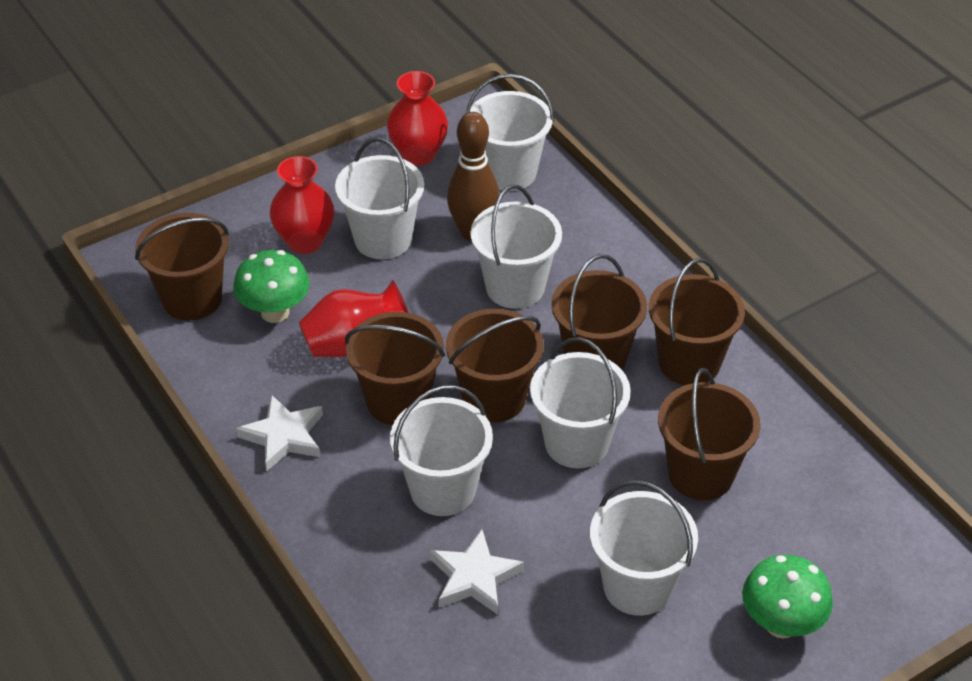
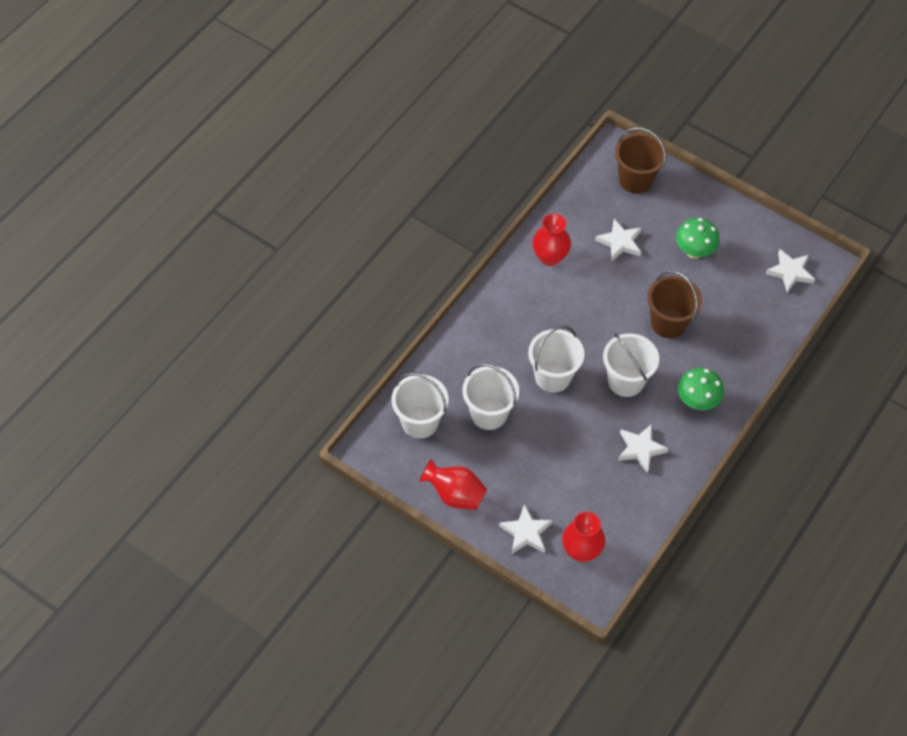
brown bowling pin: [447,112,499,241] = 1 -> none = 0
brown bucket: [135,213,229,321] [345,312,445,425] [446,309,543,422] [551,254,647,370] [649,258,745,385] [658,368,760,500] = 6 -> [615,127,667,194] [647,271,702,338] = 2
white bucket: [335,137,424,259] [390,385,493,516] [466,74,554,191] [470,185,562,309] [530,337,631,468] [590,480,698,616] = 6 -> [391,373,449,439] [462,363,519,430] [528,326,584,393] [603,333,659,397] = 4
white star: [236,394,323,471] [430,529,524,615] = 2 -> [499,504,552,554] [595,219,642,261] [618,424,669,473] [766,249,815,293] = 4

